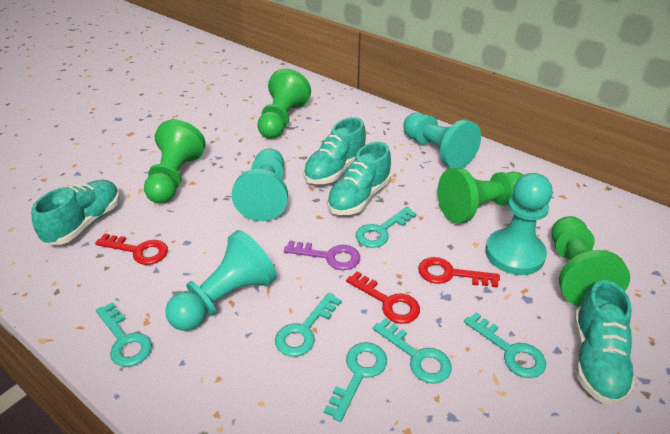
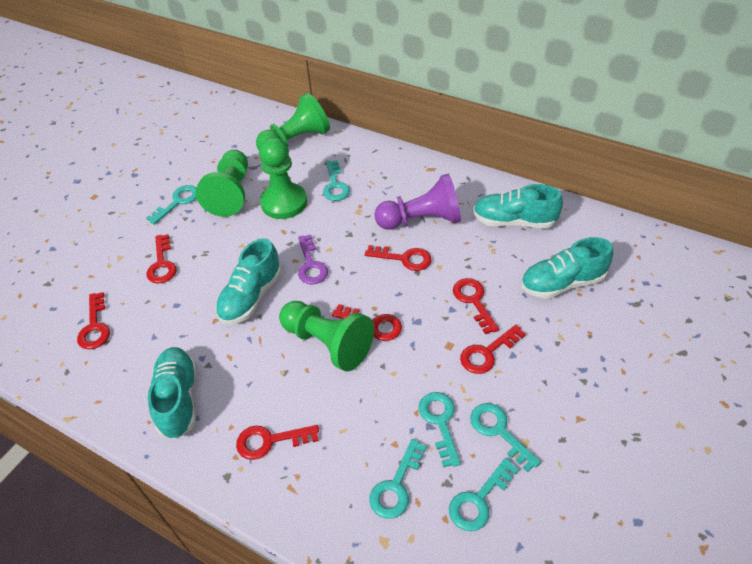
purple pawn: none = 0 -> [374,174,461,230] = 1
red key: [95,233,168,265] [346,271,420,324] [418,257,500,288] = 3 -> [77,292,110,349] [146,234,177,284] [236,425,319,460] [332,304,402,341] [365,245,431,271] [453,278,499,334] [460,325,526,374] = 7
turquoise pawn: [165,230,277,331] [232,148,288,221] [403,112,481,168] [485,173,552,275] = 4 -> none = 0

